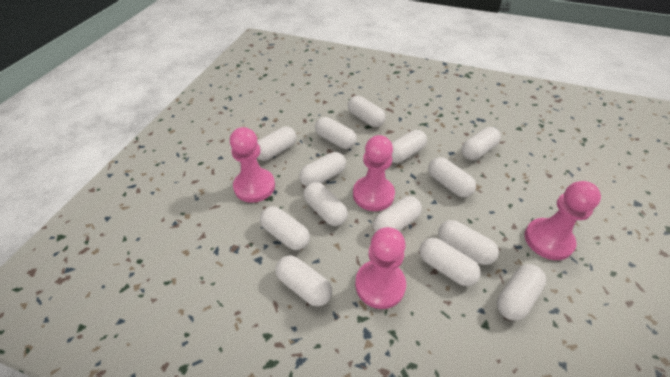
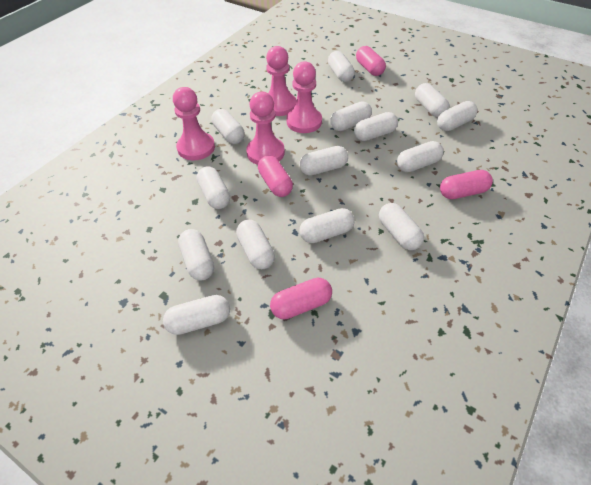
pink capsule: none = 0 -> [258,155,293,197] [270,278,332,319] [356,46,386,76] [440,170,493,199] = 4

